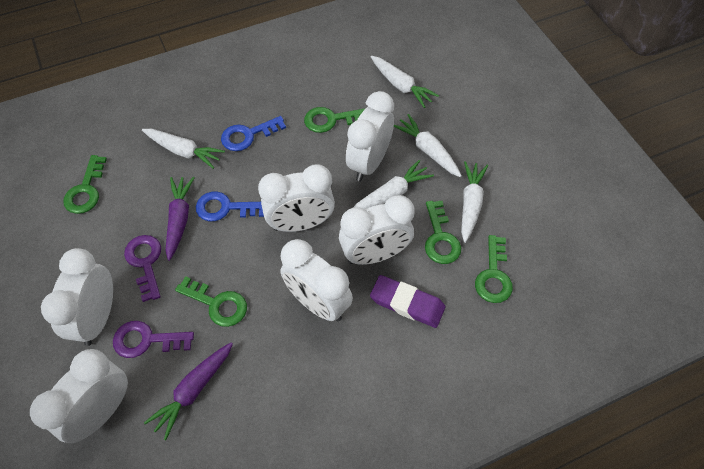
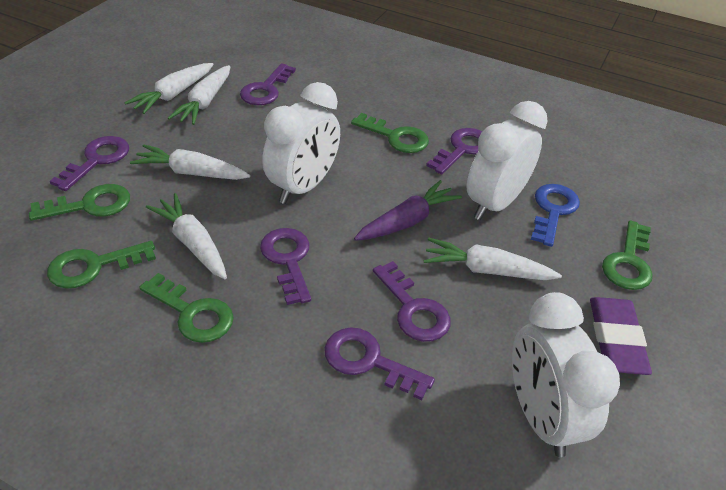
blue key: [196,192,264,221] [221,116,286,151] = 2 -> [531,184,580,247] = 1
purple carrot: [144,342,233,440] [165,177,195,261] = 2 -> [354,180,462,241] = 1
purple key: [113,321,194,358] [124,235,161,302] = 2 -> [50,136,129,191] [240,63,296,105] [260,228,311,305] [324,327,435,400] [373,261,451,342] [426,128,482,174] = 6
white clock: [30,349,128,443] [41,248,113,346] [258,164,335,232] [280,239,353,322] [339,195,415,265] [346,91,394,181] = 6 -> [262,82,340,204] [467,101,548,220] [512,292,620,457] = 3

